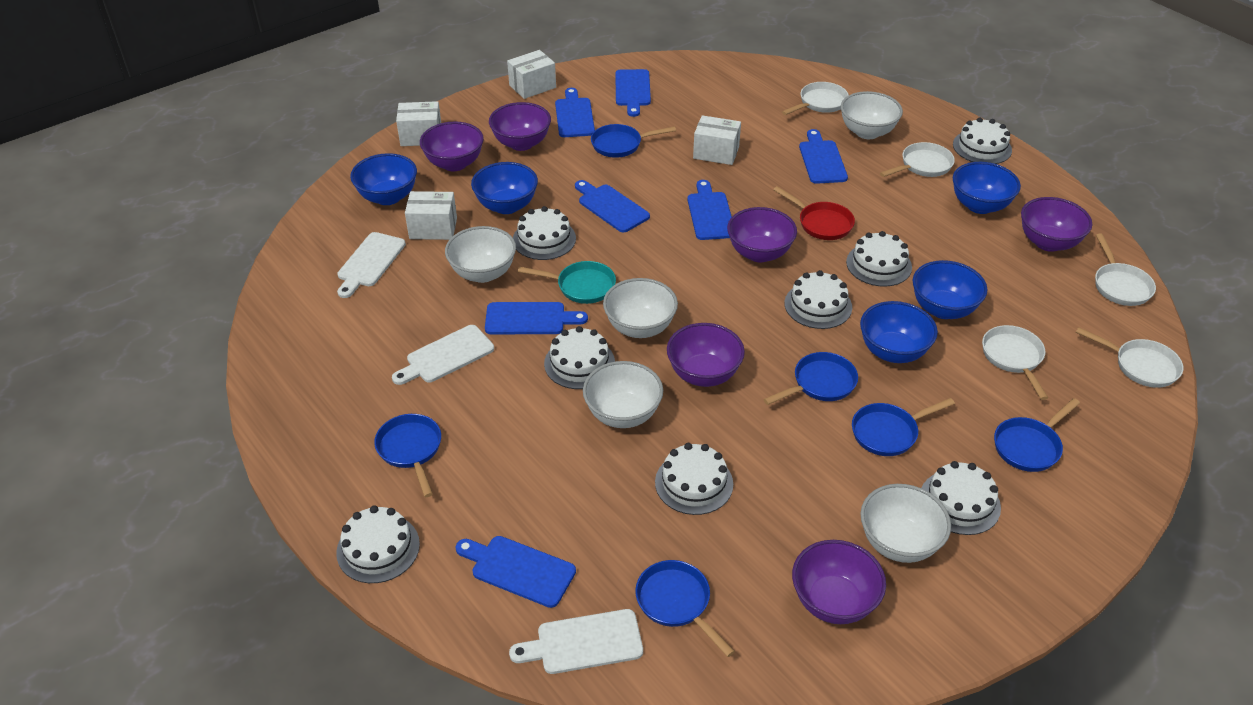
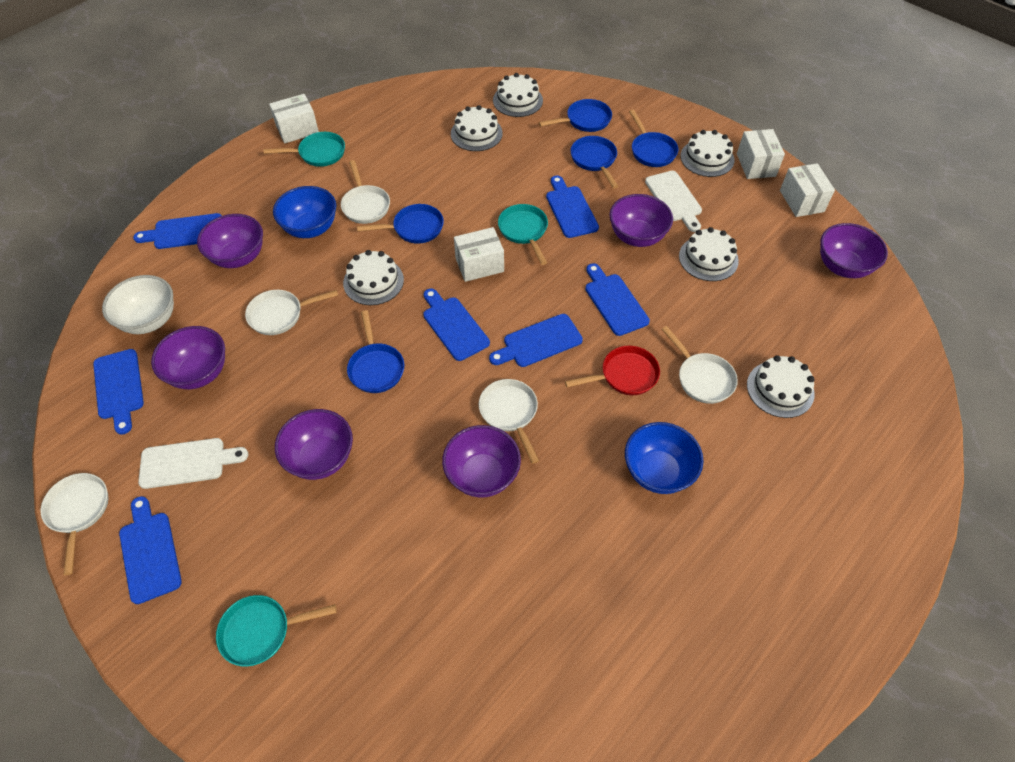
blue bowl: [350,153,417,205] [471,162,538,214] [860,301,938,363] [913,260,988,319] [953,162,1021,214] = 5 -> [273,186,336,238] [625,422,704,494] = 2
blue pan: [374,414,441,497] [591,124,676,158] [635,560,735,657] [764,352,858,405] [852,398,955,456] [994,398,1080,472] = 6 -> [347,310,404,393] [357,204,444,244] [539,99,612,132] [571,136,618,189] [629,110,678,167] = 5
turquoise pan: [518,261,616,304] = 1 -> [216,595,337,667] [263,132,345,167] [498,204,548,265] = 3
white bowl: [445,226,516,283] [583,361,663,428] [603,278,678,338] [841,91,903,139] [860,484,951,563] = 5 -> [102,275,174,334] = 1
white cake: [336,505,420,583] [513,206,576,260] [544,326,615,389] [655,443,733,515] [784,270,852,329] [846,231,912,287] [922,461,1001,535] [953,117,1012,164] = 8 -> [343,250,404,305] [451,105,503,151] [493,73,543,117] [679,227,739,281] [680,130,735,177] [747,355,815,418] = 6
white cutting board: [337,232,406,298] [392,325,494,385] [509,609,643,674] = 3 -> [138,438,248,489] [645,171,702,232] = 2

